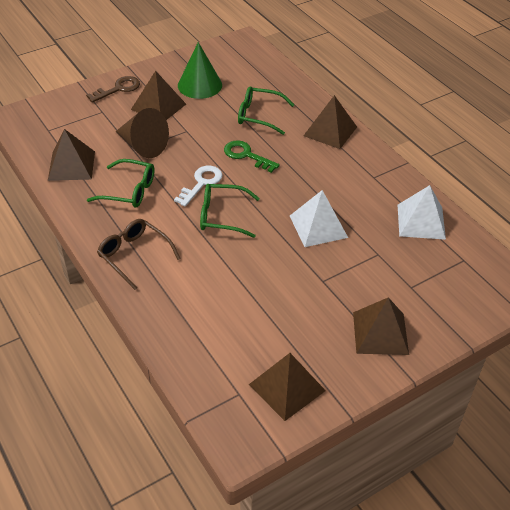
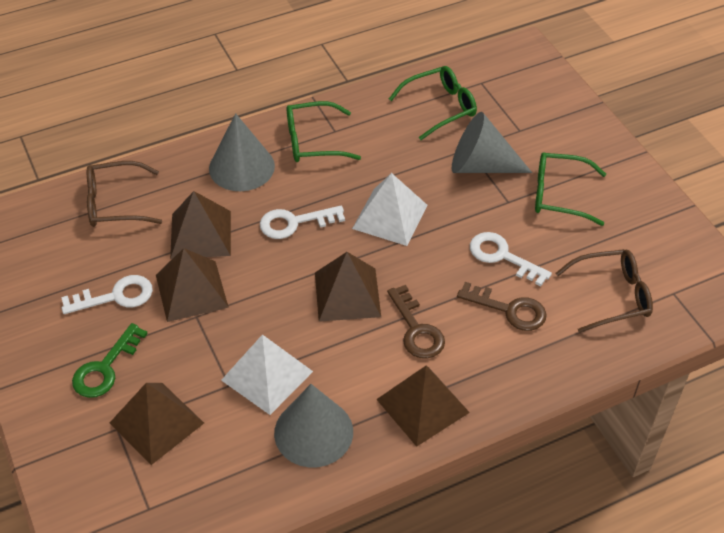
brown cone: [116,108,169,158] = 1 -> none = 0
brown glasses: [97,219,181,290] = 1 -> [87,161,162,227] [556,249,653,333] = 2
brown key: [86,76,140,103] = 1 -> [387,285,445,359] [457,282,547,331] = 2
green cone: [178,42,222,99] = 1 -> none = 0
grey cone: none = 0 -> [209,113,275,191] [274,384,353,467] [452,112,532,173] = 3
white key: [174,166,222,207] = 1 -> [61,275,153,314] [260,206,345,239] [470,232,552,286] = 3

